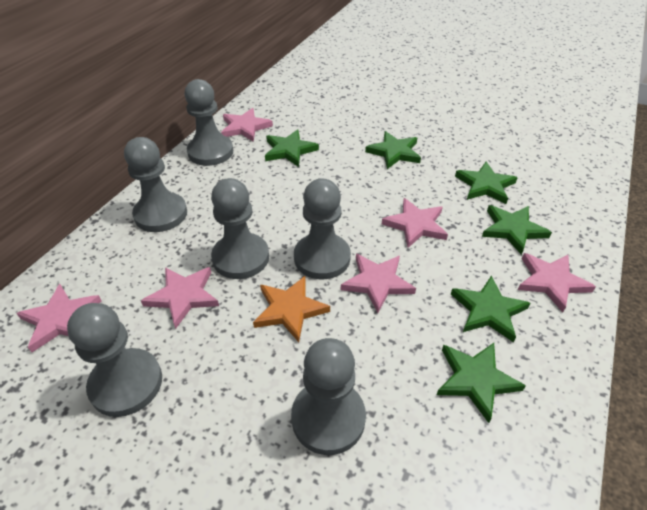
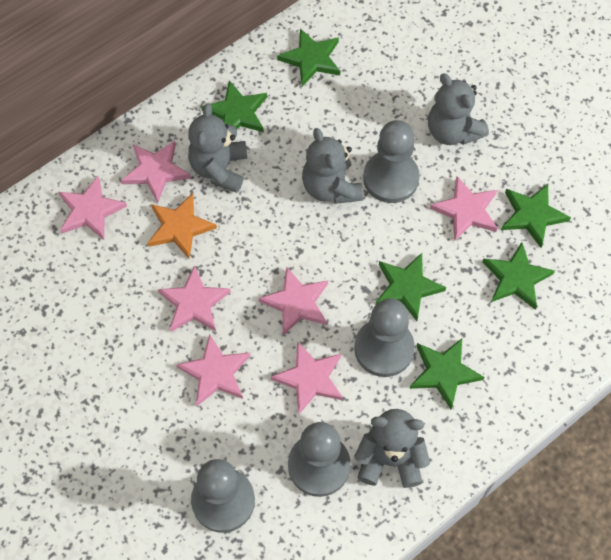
grey pawn: [67,303,162,417] [124,137,187,232] [184,79,233,166] [211,178,269,279] [291,338,366,455] [294,179,351,279] = 6 -> [191,459,255,533] [288,422,351,497] [354,298,415,377] [363,120,420,203] = 4
grey teddy bear: none = 0 -> [188,103,247,193] [302,128,363,204] [355,409,430,488] [428,73,489,145] = 4
pink star: [16,284,102,352] [141,267,219,329] [221,108,273,142] [341,254,416,313] [382,198,448,248] [518,253,596,313] = 6 -> [58,176,127,240] [121,141,191,203] [158,265,231,332] [176,334,251,406] [258,266,328,336] [271,341,343,414] [430,177,497,241] = 7

